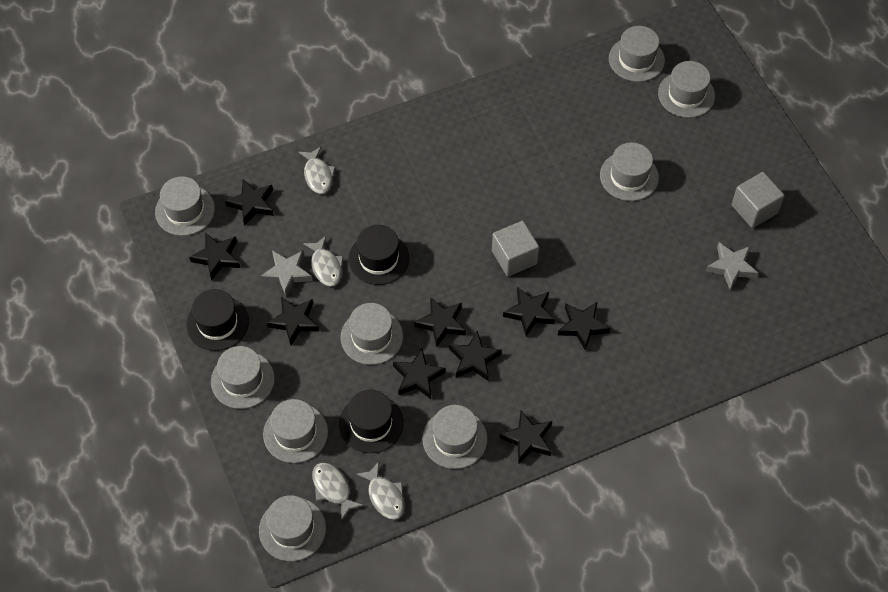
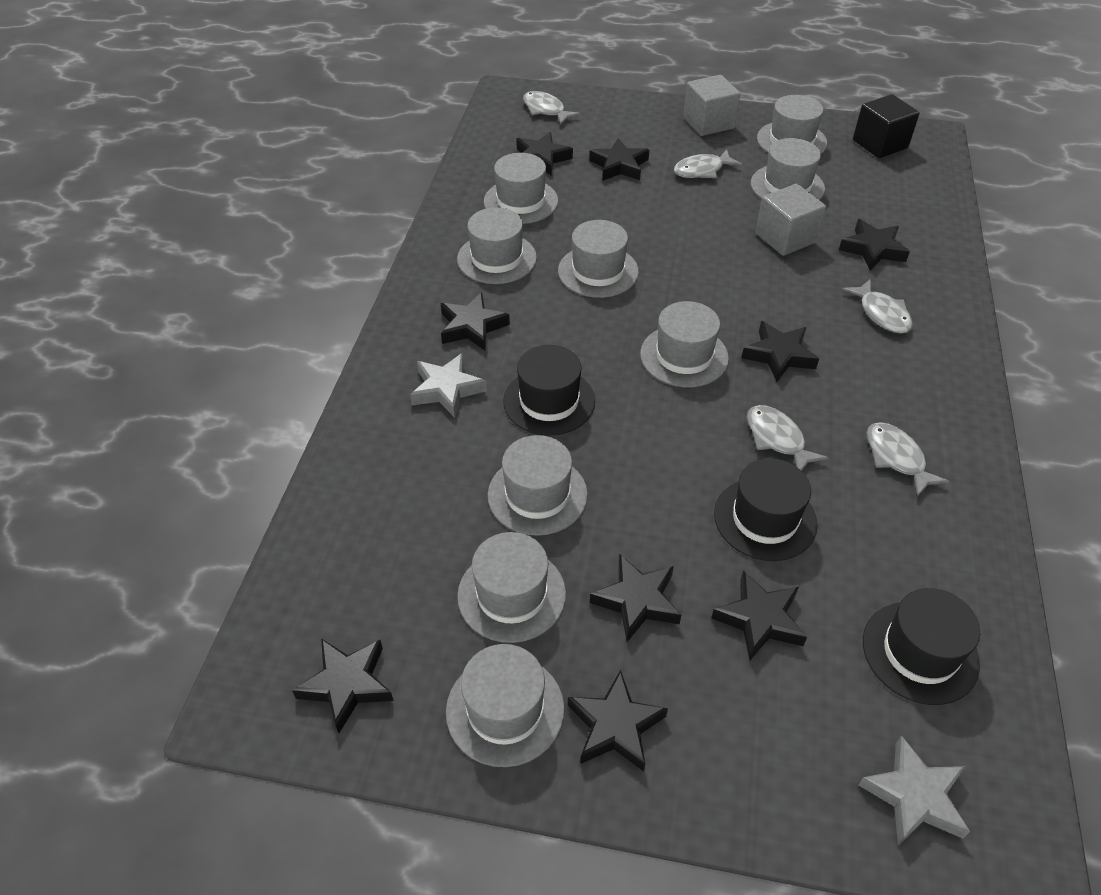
black cube: none = 0 -> [853,94,920,158] = 1
grey fish: [298,147,336,194] [303,236,343,286] [312,463,364,521] [356,462,405,520] = 4 -> [523,91,580,125] [674,149,742,178] [747,405,828,471] [843,280,913,334] [867,422,950,497] = 5

